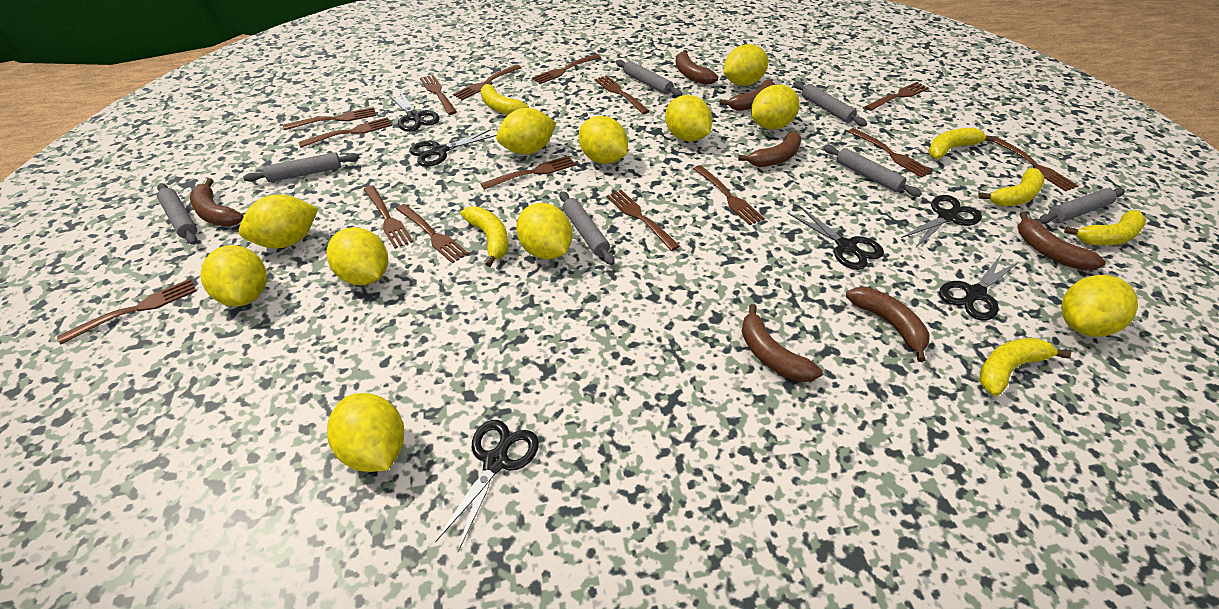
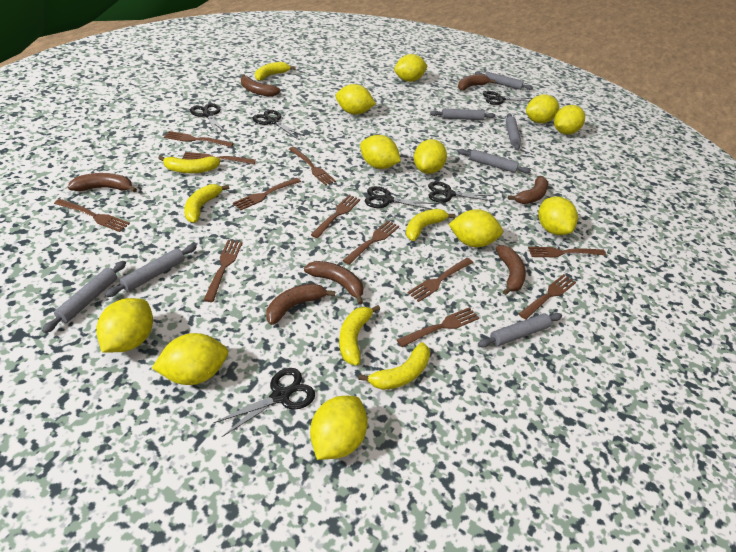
brown fork: [57,279,196,344] [283,107,376,130] [298,117,393,148] [363,185,413,249] [396,204,469,263] [420,75,457,115] [453,65,521,100] [481,156,576,190] [532,54,601,84] [595,75,650,114] [606,190,680,251] [693,165,765,225] [848,128,933,178] [865,82,929,111] [994,136,1078,192] = 15 -> [54,199,130,232] [164,131,234,147] [182,152,256,164] [204,240,243,302] [233,178,301,211] [289,147,336,186] [311,195,360,238] [343,220,399,265] [397,307,479,347] [408,258,473,302] [519,274,576,320] [528,247,606,258] = 12

